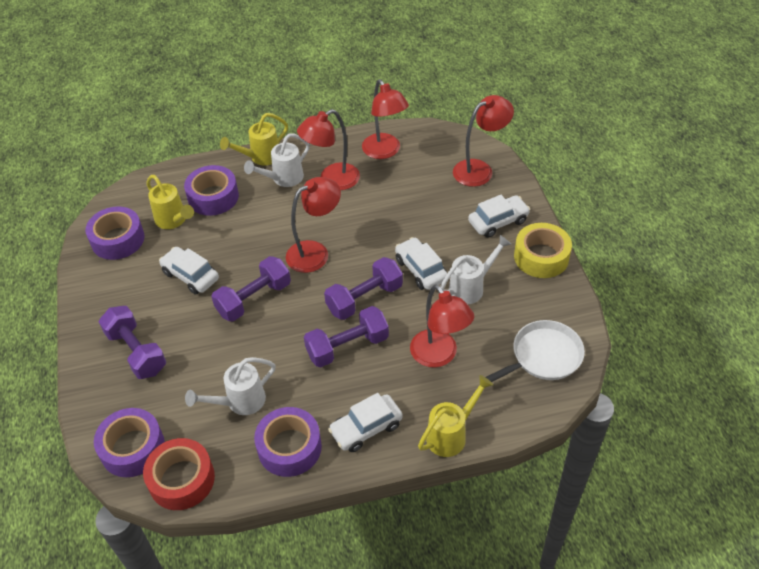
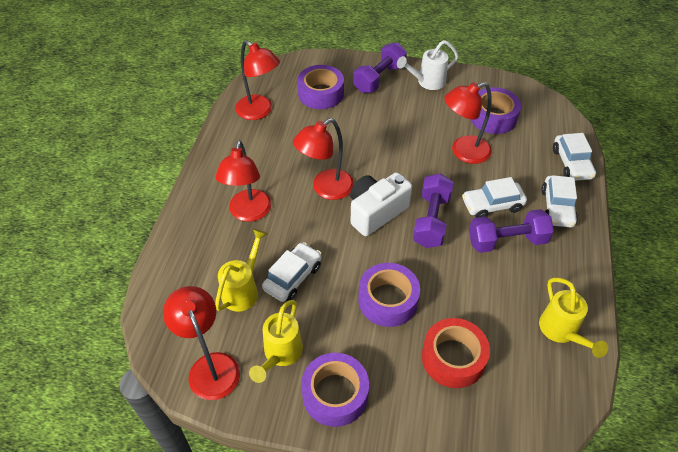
purple dumbbell: [99,306,166,379] [211,256,291,321] [304,306,389,367] [324,257,403,320] = 4 -> [353,43,407,93] [413,173,454,248] [469,209,554,253] = 3
white camera: none = 0 -> [350,172,412,236] = 1
white pan: [486,320,585,382] = 1 -> none = 0
white watering can: [185,357,276,415] [244,133,310,187] [440,235,511,304] = 3 -> [397,40,459,90] = 1
yellow tape: [514,223,572,278] = 1 -> none = 0

